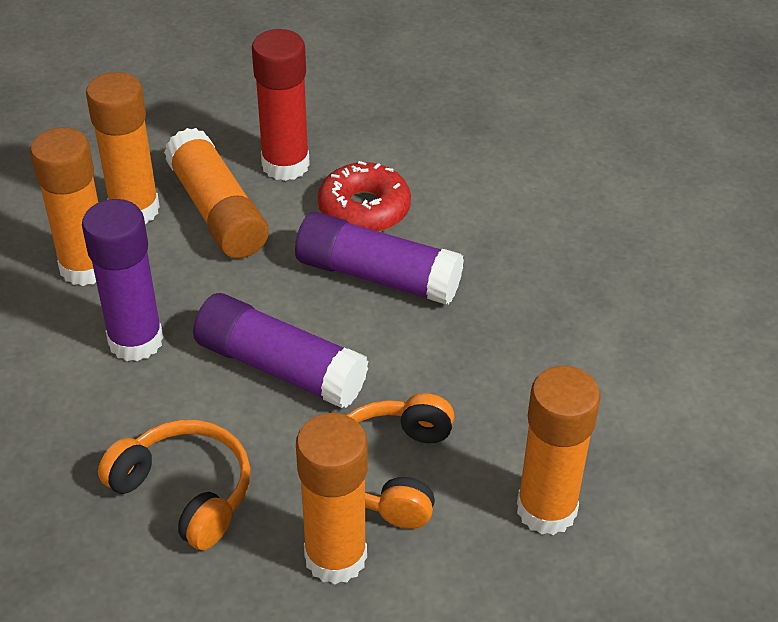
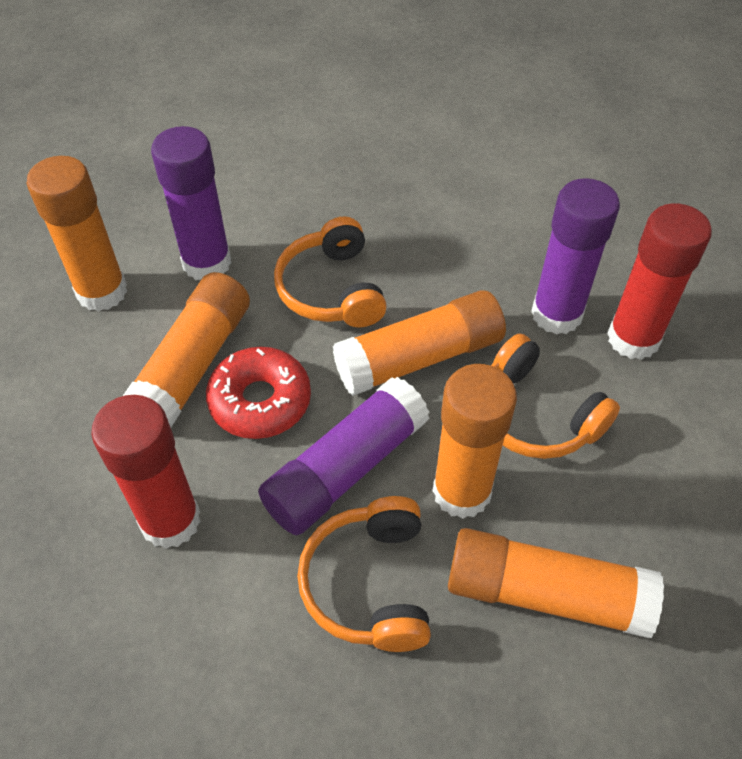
orange headphones: [98,420,250,550] [347,393,454,529] = 2 -> [274,216,387,328] [297,496,431,652] [491,334,620,459] = 3
red glue stick: [252,29,310,181] = 1 -> [91,395,201,549] [607,203,712,360] = 2

